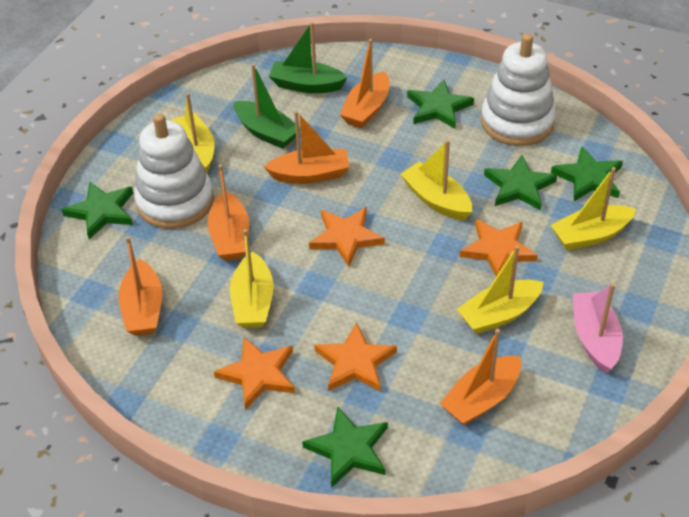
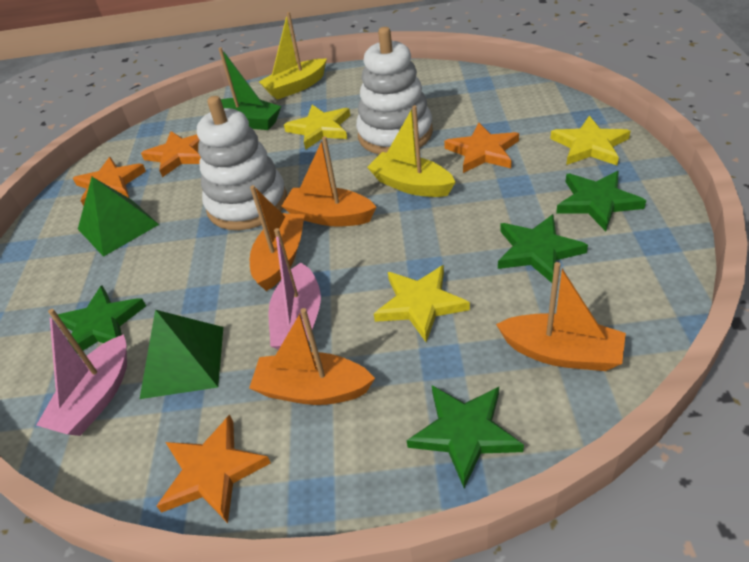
green boat: [234,64,300,149] [269,22,348,93] = 2 -> [218,47,281,130] = 1
green pyramid: none = 0 -> [78,177,159,257] [140,310,223,399] = 2
green star: [62,182,133,239] [302,406,388,488] [407,80,474,129] [484,155,557,211] [551,146,623,201] = 5 -> [57,285,146,354] [407,385,524,488] [498,214,588,283] [556,171,646,231] = 4
orange boat: [118,236,162,336] [208,164,249,261] [264,111,349,184] [340,39,389,128] [440,329,521,425] = 5 -> [249,308,375,405] [250,185,305,291] [282,136,376,227] [496,262,626,371] = 4
pink boat: [573,283,623,374] = 1 -> [36,309,127,436] [268,228,321,350] = 2
yellow boat: [171,93,215,173] [230,229,274,328] [400,140,472,220] [457,245,544,334] [551,167,636,251] = 5 -> [259,12,327,100] [367,105,455,197] = 2
yellow star: none = 0 -> [284,105,350,150] [374,265,470,342] [550,116,631,165] = 3

